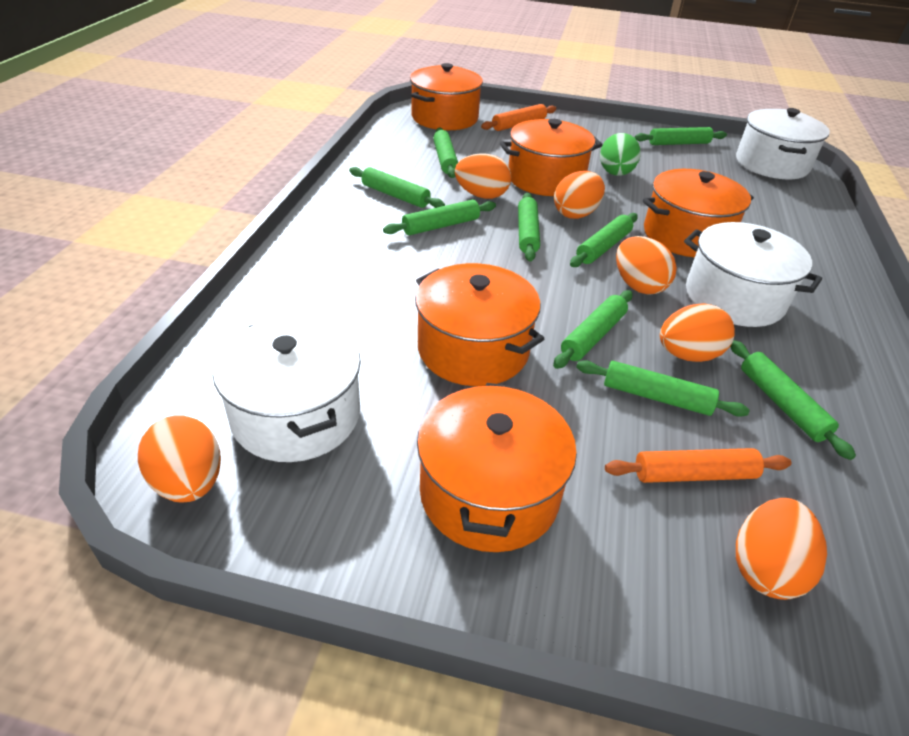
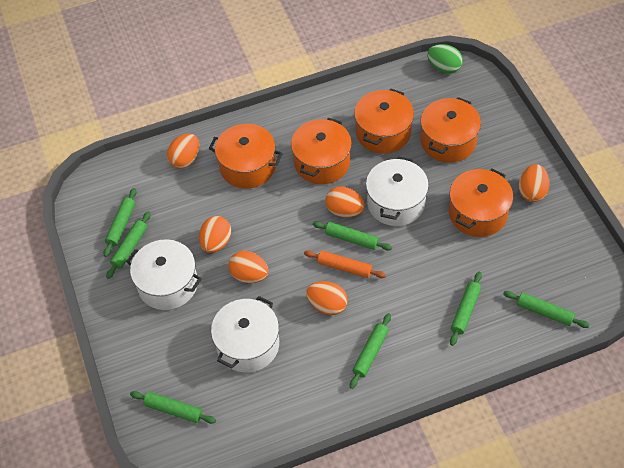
green rolling pin: [349,167,445,208] [383,200,496,235] [433,128,458,178] [518,193,540,261] [553,290,633,369] [570,213,638,267] [576,360,750,417] [635,127,727,145] [730,340,856,460] = 9 -> [103,188,137,257] [106,211,151,279] [130,391,216,424] [312,221,392,251] [350,313,391,389] [450,272,482,346] [503,291,589,328] = 7
orange rolling pin: [481,104,556,131] [605,448,791,483] = 2 -> [304,250,386,278] = 1

